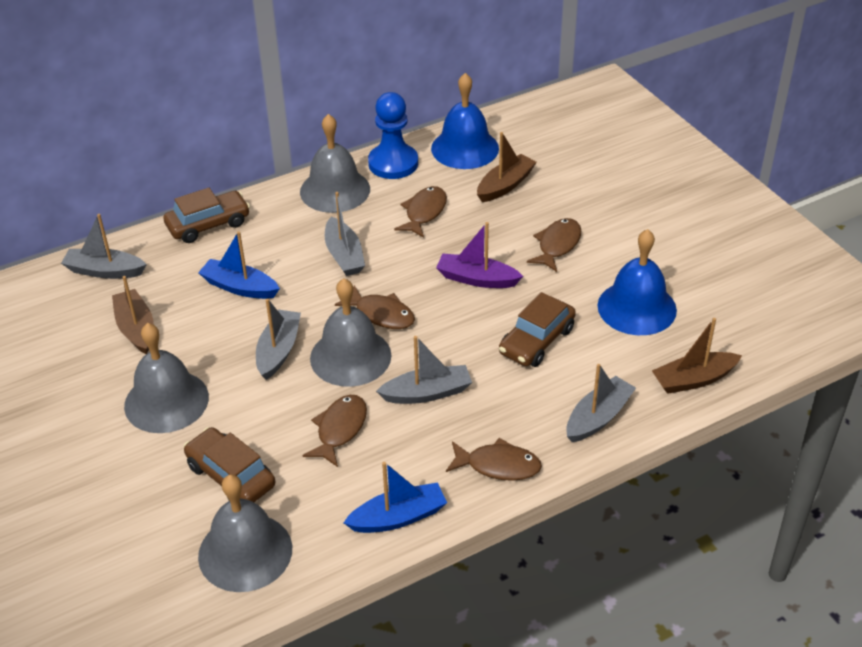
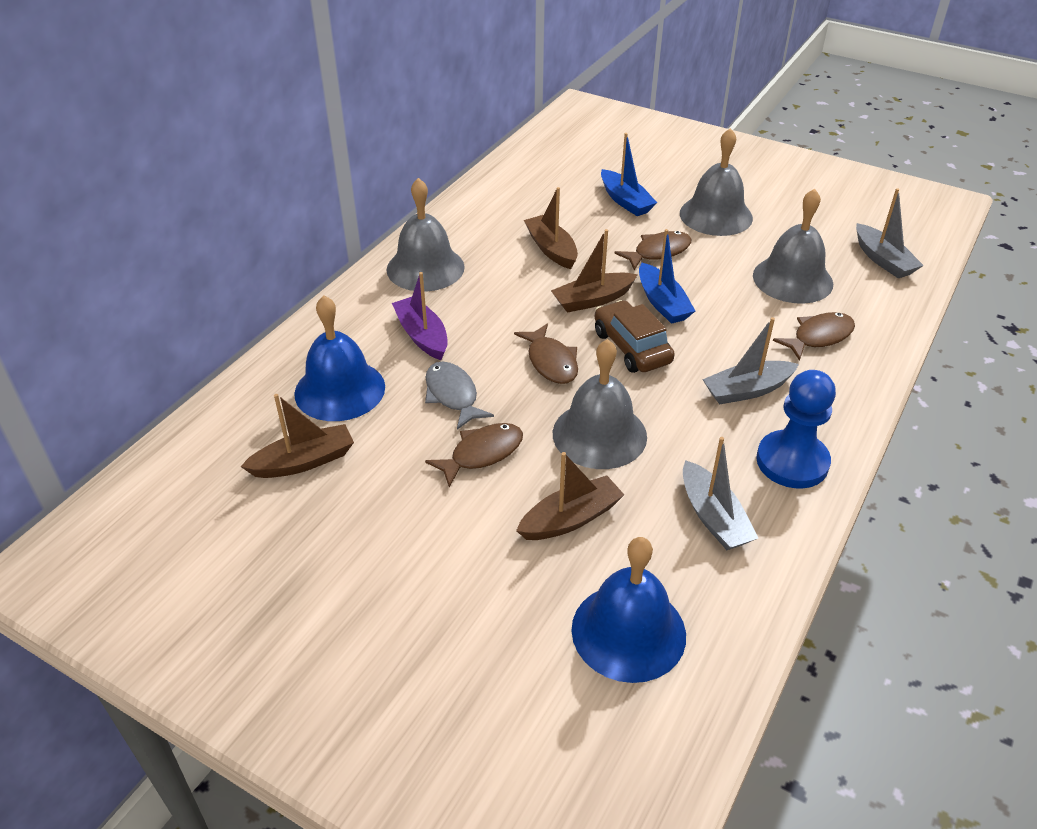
brown boat: [112,276,154,354] [477,132,537,202] [652,318,742,394] = 3 -> [240,394,354,478] [516,452,624,540] [524,187,578,269] [551,229,638,313] = 4
brown car: [163,188,250,243] [184,427,275,502] [499,292,576,367] = 3 -> [595,300,675,373] = 1
brown fish: [303,395,367,467] [335,285,415,329] [394,186,447,238] [446,438,542,481] [527,218,581,272] = 5 -> [425,423,523,488] [514,324,578,384] [614,231,691,270] [773,312,855,361] = 4
grey boat: [61,214,147,279] [256,299,301,380] [325,192,365,276] [376,336,472,404] [566,364,636,442] = 5 -> [683,437,758,550] [702,317,799,404] [856,188,924,278] = 3
grey fish: none = 0 -> [425,362,494,430] = 1

